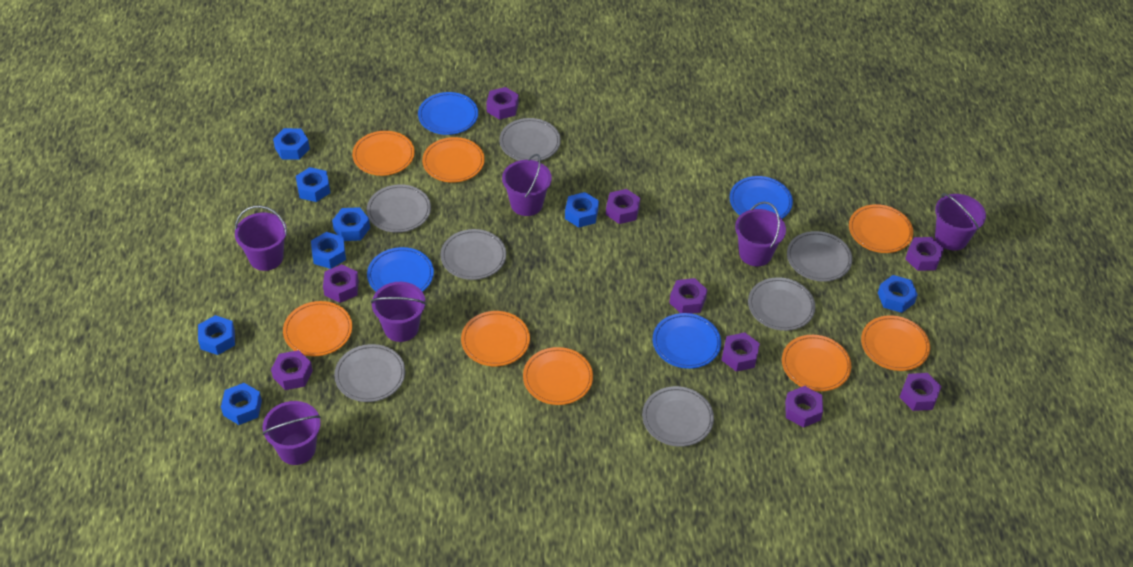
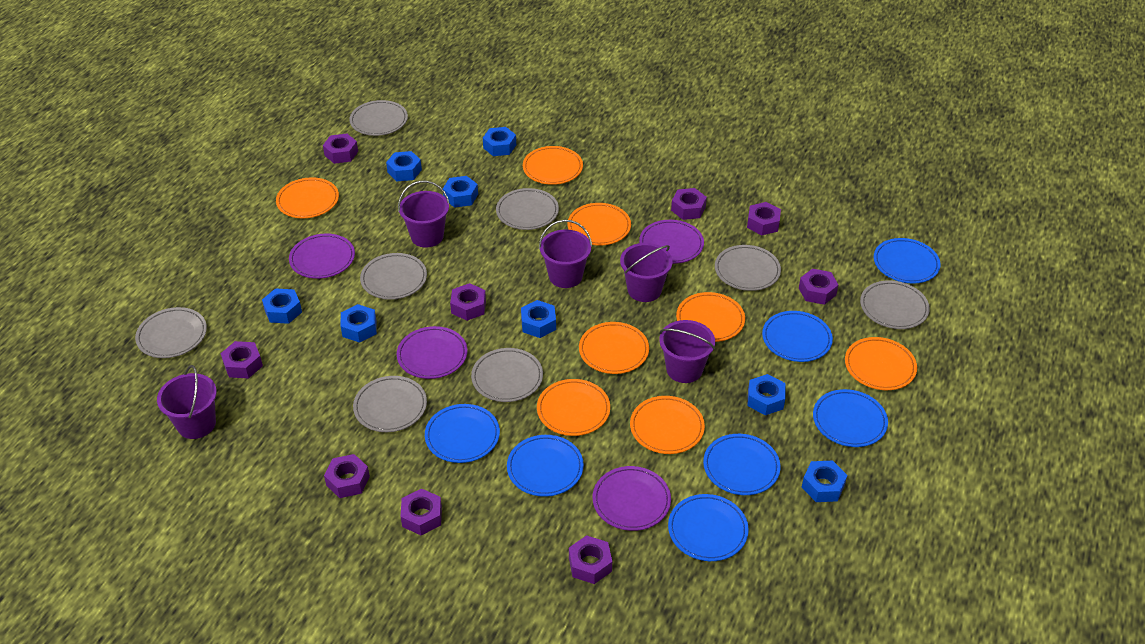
blue plate: [367,247,434,292] [418,92,478,135] [653,313,721,369] [729,176,793,219] = 4 -> [425,404,500,463] [507,435,584,497] [668,494,749,561] [703,434,781,495] [762,311,833,362] [813,389,888,447] [874,238,940,284] = 7
grey plate: [334,344,405,402] [367,184,431,233] [441,229,506,280] [499,118,561,162] [642,386,714,447] [748,277,815,331] [787,231,852,282] = 7 -> [135,307,207,358] [349,100,408,136] [353,376,427,432] [360,253,427,300] [471,348,543,402] [496,188,559,230] [715,245,781,291] [860,280,930,329] = 8
purple bucket: [235,206,287,271] [262,401,321,465] [371,282,426,342] [502,154,552,216] [735,202,786,266] [935,193,986,251] = 6 -> [157,365,217,439] [398,181,450,248] [539,220,592,288] [620,243,672,302] [659,320,715,383] = 5
purple plate: none = 0 -> [289,234,355,279] [397,326,467,379] [593,466,671,531] [639,220,704,264] = 4

